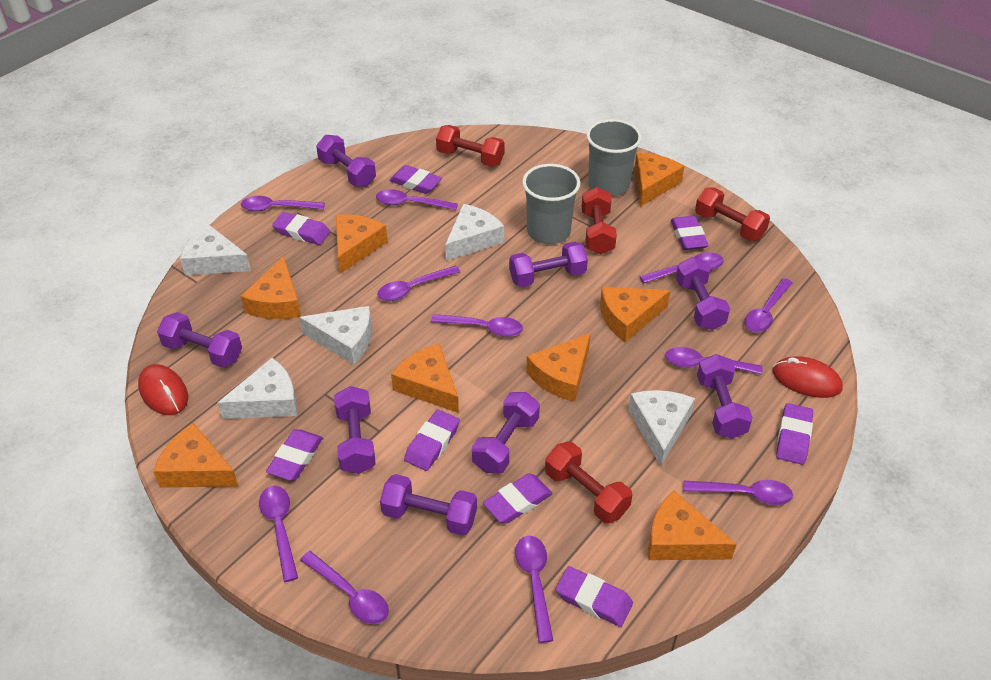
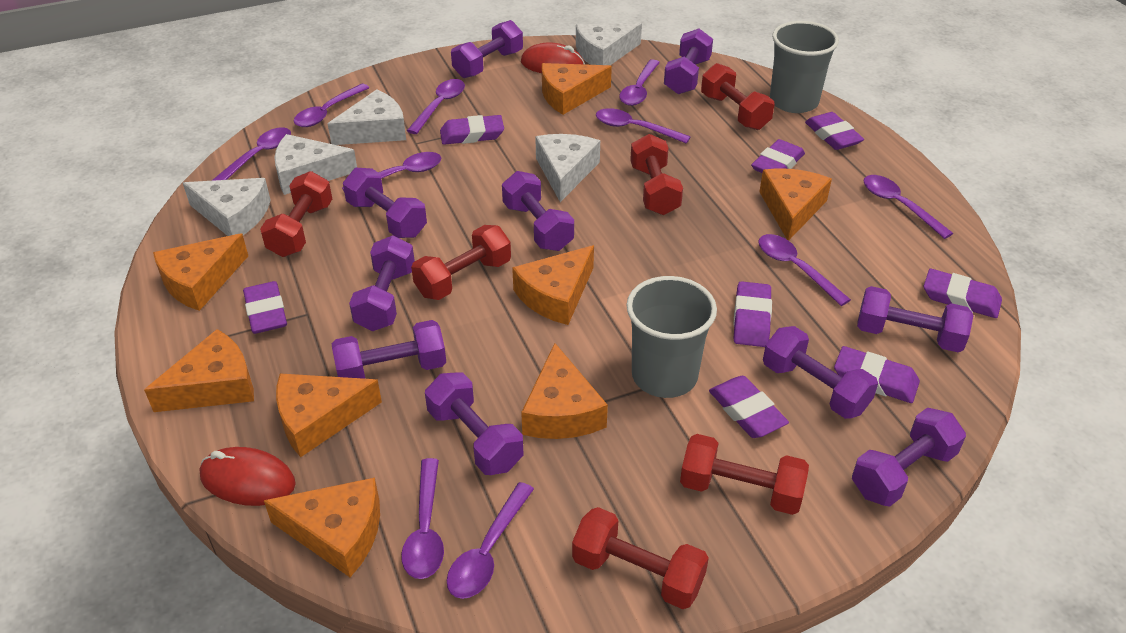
purple dumbbell: [157,312,242,368] [316,135,376,187] [334,386,376,474] [380,474,477,536] [472,392,540,474] [509,242,588,287] [676,257,730,330] [697,354,753,439] = 8 -> [332,320,446,379] [343,168,427,238] [349,235,415,331] [425,372,524,475] [451,20,523,78] [502,171,574,251] [664,28,713,94] [763,326,878,419] [852,408,966,507] [857,286,973,352] = 10
purple spoon: [241,196,325,212] [259,486,298,582] [300,551,389,624] [376,189,458,210] [377,265,460,301] [431,314,523,337] [515,536,553,643] [639,253,724,284] [665,347,762,375] [683,480,793,505] [744,278,792,332] = 11 -> [212,127,291,181] [294,83,370,127] [342,152,441,191] [401,458,444,579] [407,79,465,134] [447,482,534,599] [596,108,691,144] [619,59,660,106] [758,234,851,306] [864,175,953,239] = 10
red dumbbell: [436,125,505,167] [545,442,632,523] [581,187,617,255] [695,187,770,241] = 4 -> [260,171,332,257] [411,225,511,300] [572,507,709,609] [630,134,683,215] [680,434,809,515] [701,63,774,130] = 6

